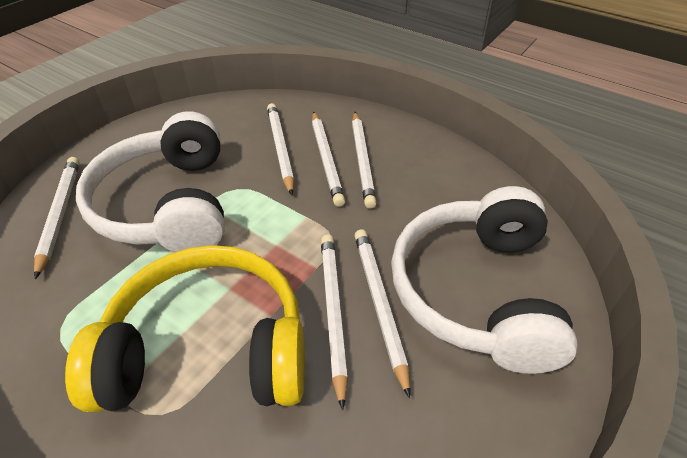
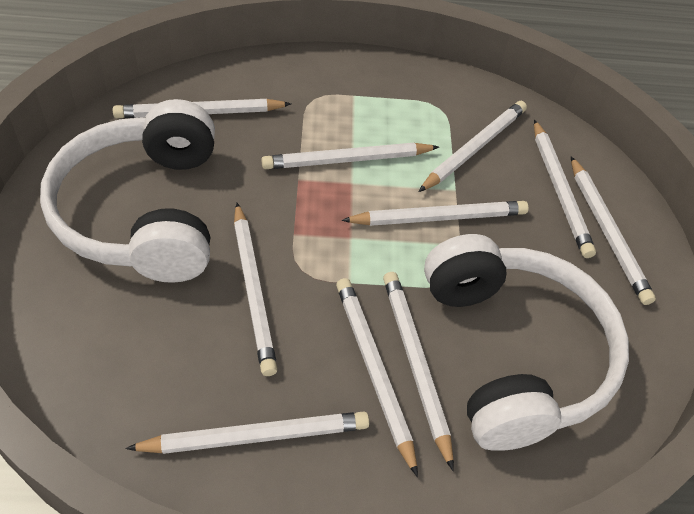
white pencil: [34,157,80,279] [267,103,294,195] [312,112,345,207] [321,234,348,410] [352,112,376,209] [354,229,410,399] = 6 -> [113,99,291,118] [126,411,370,454] [234,203,278,376] [261,143,439,169] [336,278,418,477] [341,201,528,226] [383,272,454,471] [418,101,527,192] [534,120,596,258] [571,156,656,305] = 10
yellow headphones: [65,245,305,412] = 1 -> none = 0

